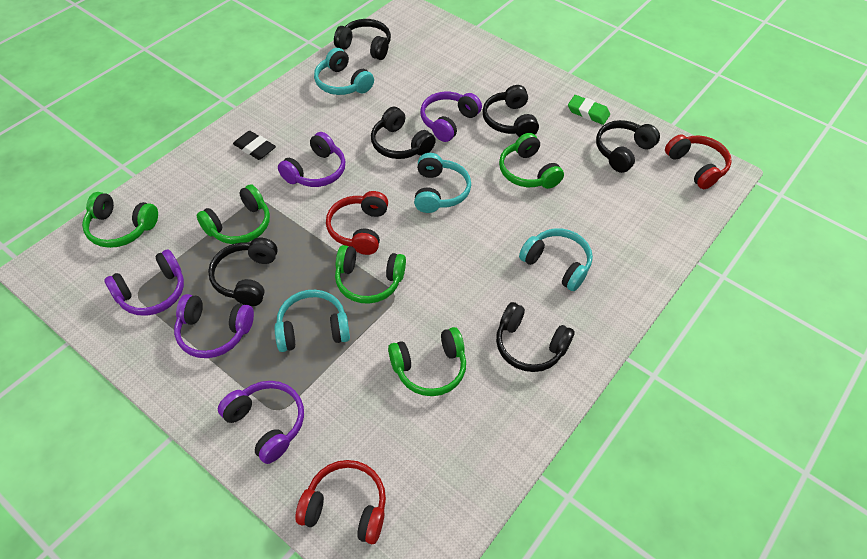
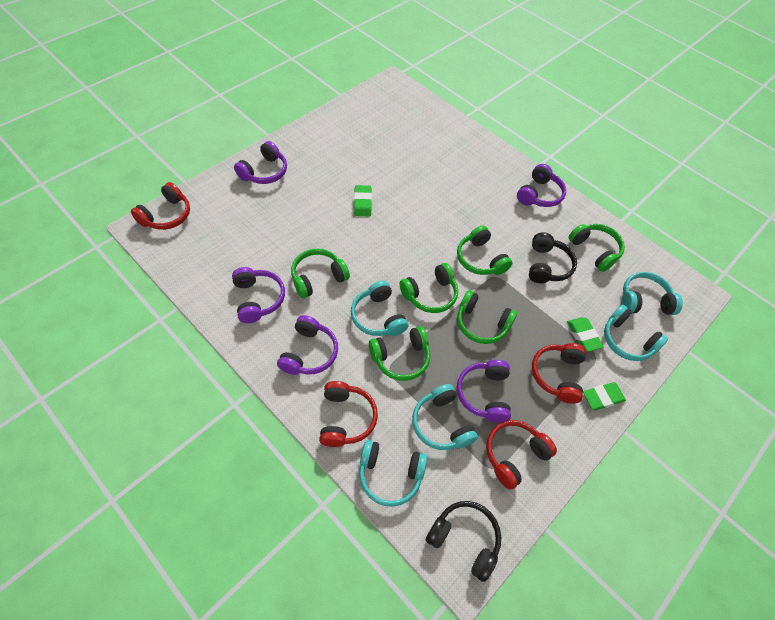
black eraser: [233,131,276,160] = 1 -> none = 0
black headphones: [208,238,278,306] [334,19,391,60] [371,107,436,159] [483,85,539,137] [496,302,575,372] [596,120,660,173] = 6 -> [426,501,502,582] [529,232,577,283] = 2
green eraser: [568,95,610,125] = 1 -> [354,185,372,216] [567,317,604,352] [583,382,626,411] = 3
green headphones: [82,192,158,248] [197,185,270,244] [335,245,406,304] [388,327,466,396] [499,133,564,189] = 5 -> [291,249,350,298] [369,326,430,381] [400,263,458,313] [457,226,512,275] [457,290,517,344] [568,224,625,272] = 6
red headphones: [295,460,386,544] [326,191,388,255] [665,134,732,189] = 3 -> [131,182,190,230] [319,381,378,447] [486,420,557,490] [532,343,586,404] = 4
turquoise headphones: [274,290,350,352] [314,48,374,95] [414,153,471,213] [519,228,593,291] = 4 -> [351,281,409,336] [359,440,427,507] [412,384,478,450] [604,305,668,361] [622,272,683,315] = 5

